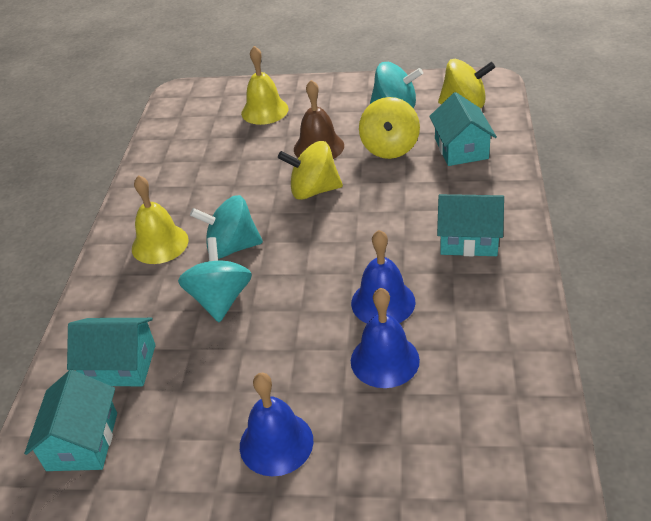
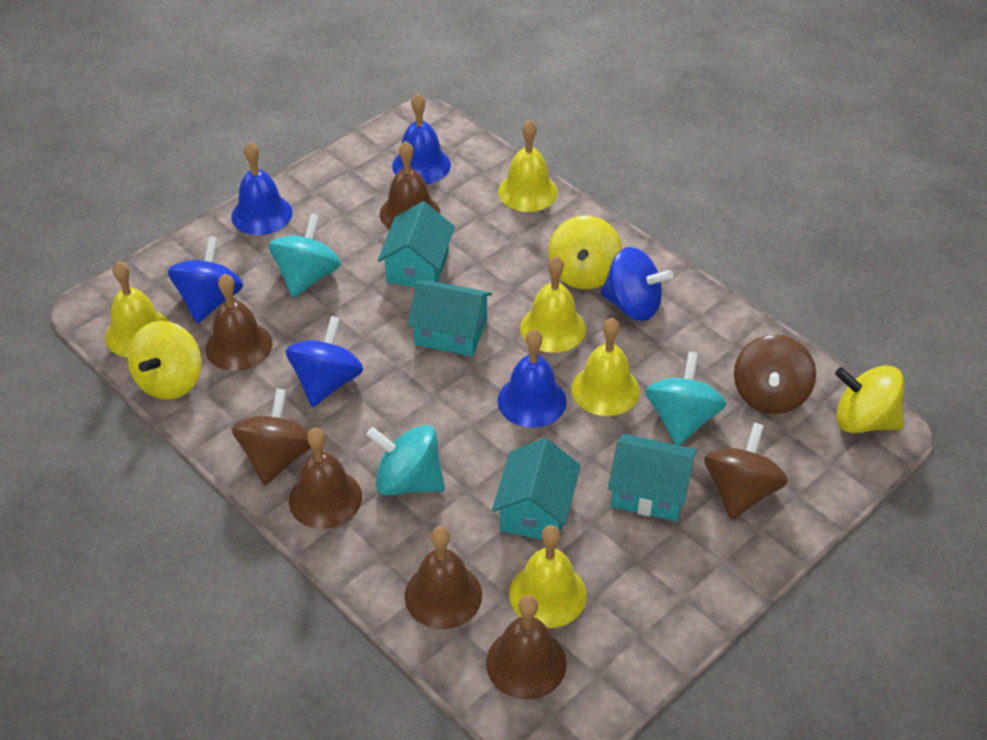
blue spinning top: none = 0 -> [168,236,243,323] [286,316,363,407] [600,247,673,321] = 3
brown bell: [294,80,344,159] = 1 -> [205,274,272,371] [289,428,362,529] [380,141,440,229] [405,526,482,629] [486,595,567,700] = 5
brown spinning top: none = 0 -> [232,388,311,485] [704,423,788,520] [734,334,816,414] = 3
yellow bell: [132,175,189,264] [241,46,289,125] = 2 -> [105,261,169,357] [498,120,558,212] [509,525,587,628] [520,256,586,353] [571,318,640,416] = 5

